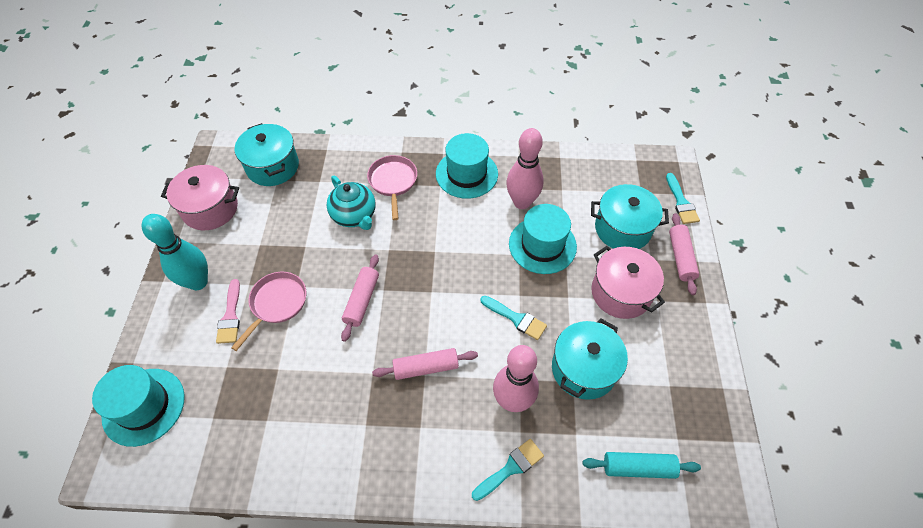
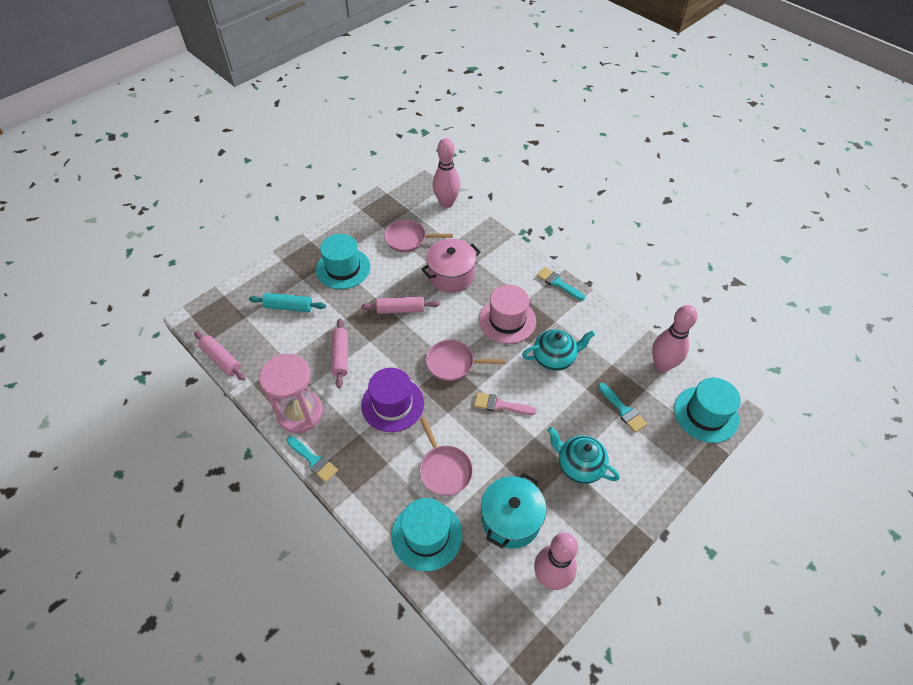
pink bowling pin: [493,345,539,412] [506,128,544,209] = 2 -> [433,138,461,208] [534,533,578,590] [652,305,697,372] = 3
pink hat: none = 0 -> [479,285,536,344] = 1
pink hourglass: none = 0 -> [259,354,323,433] = 1
pink pan: [231,272,306,351] [367,155,417,220] = 2 -> [384,220,453,252] [419,417,473,496] [426,340,506,381] = 3
pink pot: [161,165,239,230] [591,246,665,319] = 2 -> [421,239,481,293] = 1
purple hat: none = 0 -> [361,368,424,432] = 1
turquoise bowling pin: [142,214,208,290] = 1 -> none = 0
turquoise pot: [235,123,299,186] [552,319,628,400] [591,184,669,249] = 3 -> [481,473,546,549] = 1
turquoise teapot: [327,176,376,230] = 1 -> [522,329,595,371] [547,427,620,484] = 2

